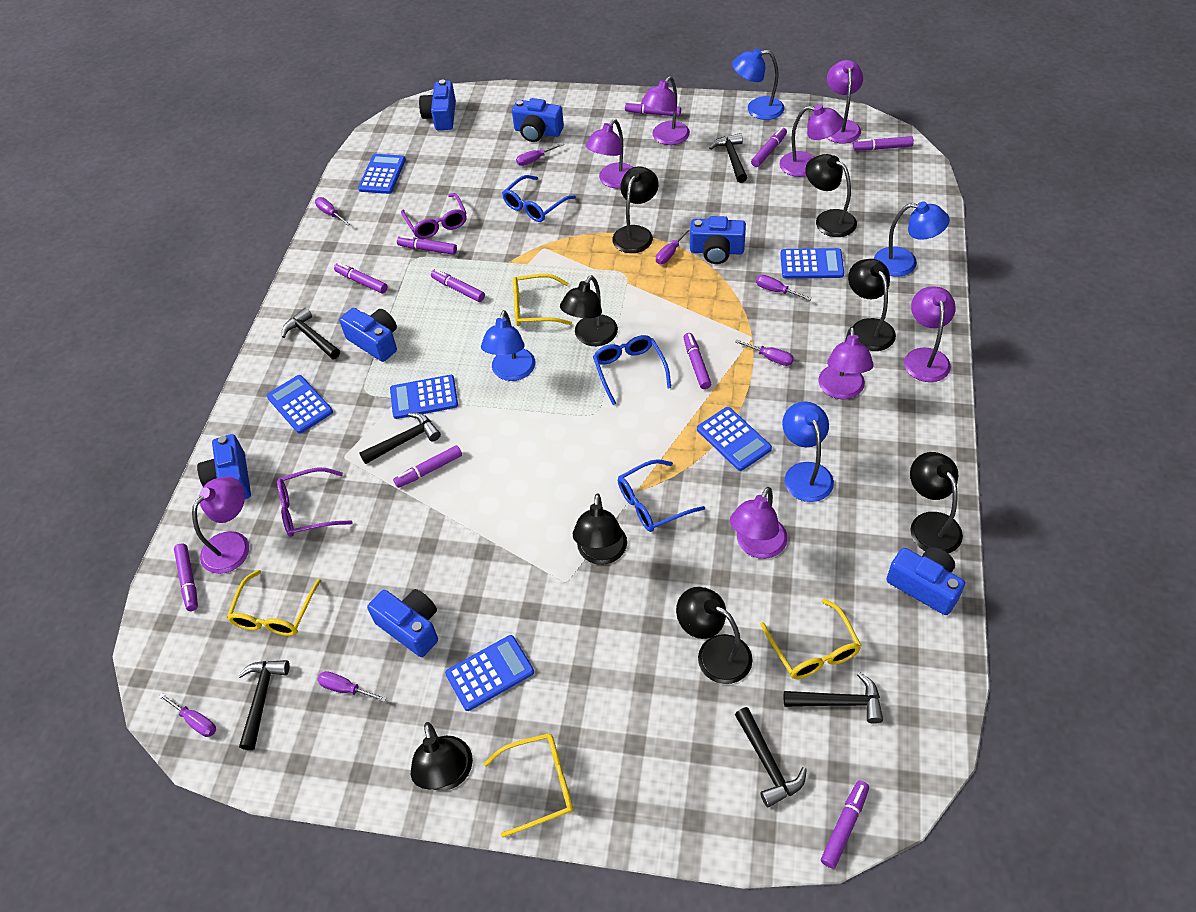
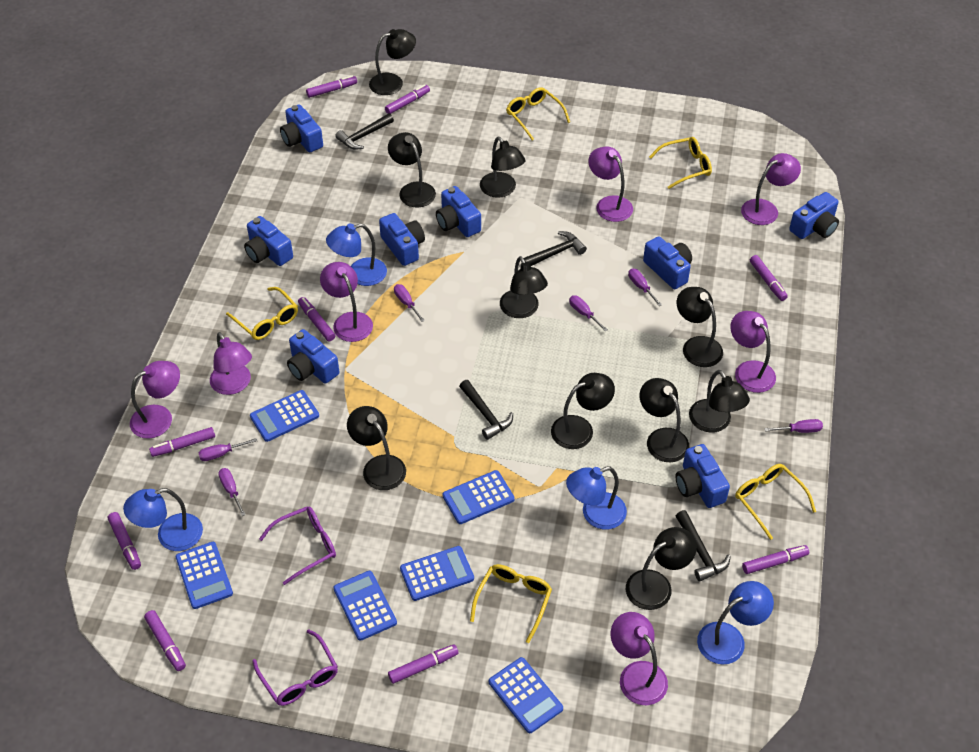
black hammer: [238,660,289,750] [282,308,340,359] [360,413,441,464] [709,133,747,183] [735,707,807,807] [784,672,883,724] = 6 -> [335,113,394,150] [459,380,513,440] [523,231,587,266] [676,510,731,582] = 4
black lamp: [411,722,473,791] [560,275,618,346] [573,493,627,565] [612,166,659,253] [676,587,753,684] [805,154,857,237] [848,259,896,351] [910,452,963,554] = 8 -> [347,406,406,490] [369,29,416,95] [388,132,436,207] [480,137,526,198] [500,256,548,318] [551,373,615,449] [626,527,697,610] [640,378,689,462] [677,287,723,367] [689,370,750,433] = 10
blue camera: [197,434,251,499] [339,308,397,362] [367,589,438,657] [419,80,456,130] [512,98,564,142] [690,216,746,264] [886,547,965,615] = 7 -> [244,216,293,266] [280,105,323,152] [287,329,339,384] [379,213,425,266] [436,186,481,237] [643,236,692,289] [675,444,730,508] [789,192,839,239] = 8
blue glasses: [502,175,576,222] [593,335,671,405] [618,459,705,532] = 3 -> none = 0
purple lamp: [192,476,249,574] [586,119,633,188] [641,77,690,145] [730,487,788,559] [780,105,844,177] [818,327,873,399] [827,60,863,144] [904,286,956,382] = 8 -> [130,361,180,439] [210,332,252,395] [320,262,373,342] [588,146,633,222] [611,612,668,705] [730,311,776,393] [741,153,801,225] = 7
purple marker: [174,544,198,611] [334,263,387,294] [393,445,462,488] [397,236,457,255] [431,269,485,302] [625,101,681,117] [683,333,711,389] [751,127,787,167] [821,780,869,869] [853,136,914,151] = 10 -> [108,512,141,570] [144,610,186,671] [149,427,215,457] [298,297,336,341] [306,76,357,98] [385,84,430,114] [388,644,459,684] [742,545,809,574] [750,255,788,301] = 9
purple screwdriver: [158,693,216,737] [315,197,350,226] [317,671,387,702] [516,143,564,166] [656,228,690,264] [735,339,794,366] [756,275,812,301] = 7 -> [199,438,257,461] [218,468,246,516] [394,284,425,322] [569,295,608,332] [628,269,662,306] [764,419,823,433] = 6
yellow glasses: [227,570,321,636] [483,733,573,838] [513,274,572,326] [760,599,862,679] = 4 -> [226,287,298,340] [470,564,552,643] [506,87,570,140] [649,137,712,189] [735,464,816,540] = 5

